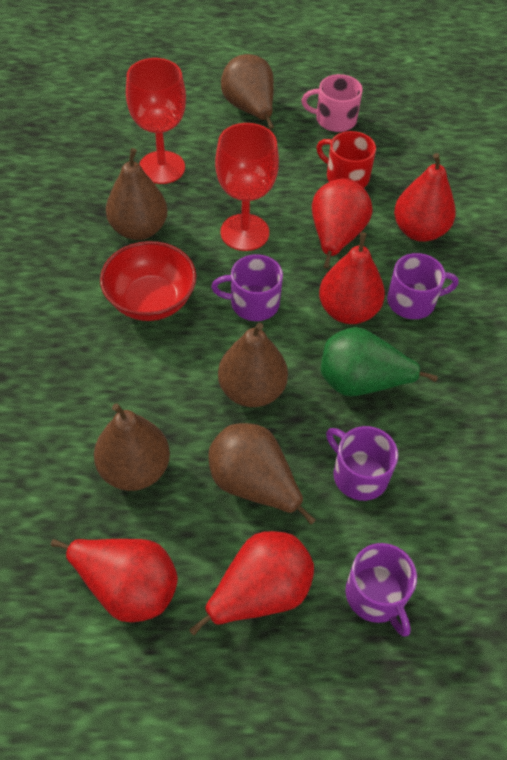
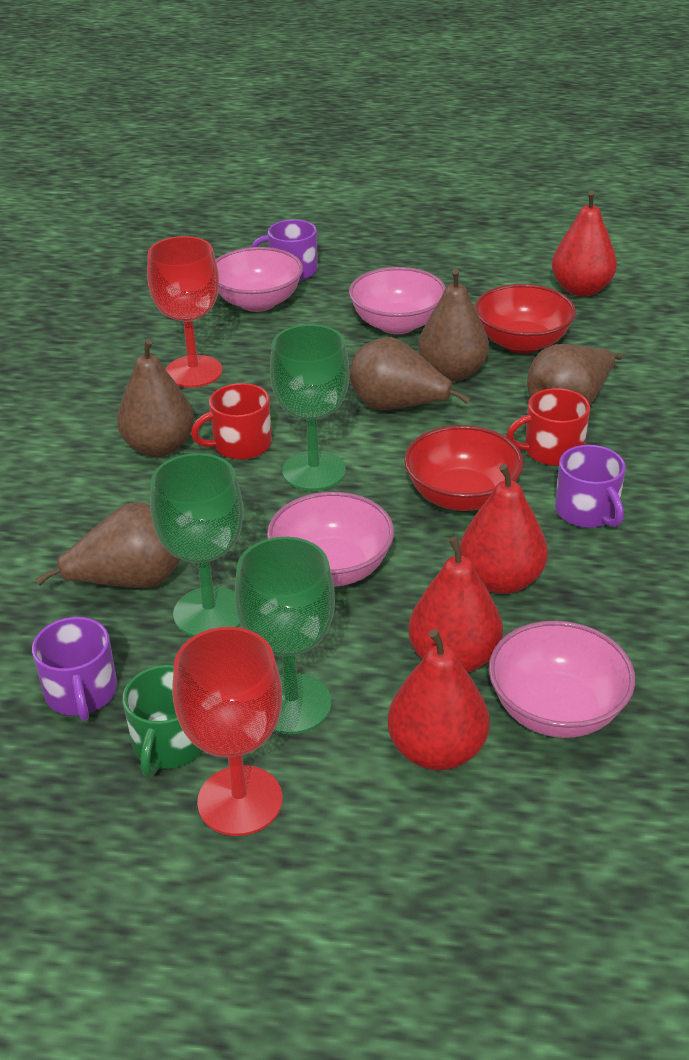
green goblet: none = 0 -> [150,453,243,637] [234,537,335,734] [270,324,349,491] = 3
green mug: none = 0 -> [123,665,203,776] = 1
green pear: [321,327,438,396] = 1 -> none = 0
pink bowl: none = 0 -> [216,247,303,312] [267,492,394,587] [349,267,446,334] [489,621,635,738] = 4
pink mug: [301,74,363,132] = 1 -> none = 0
purple mug: [211,254,283,321] [326,426,398,501] [345,543,417,637] [387,253,459,319] = 4 -> [32,617,117,721] [251,219,318,280] [555,445,626,528] = 3
red bowl: [100,241,197,321] = 1 -> [404,425,524,511] [475,284,576,354] = 2
red mug: [316,131,376,188] = 1 -> [191,383,272,460] [506,388,590,466] = 2
red pear: [51,539,178,622] [189,531,314,635] [312,179,373,268] [319,232,385,324] [394,153,456,242] = 5 -> [388,629,490,770] [408,536,503,673] [460,464,548,594] [552,191,617,297] = 4

